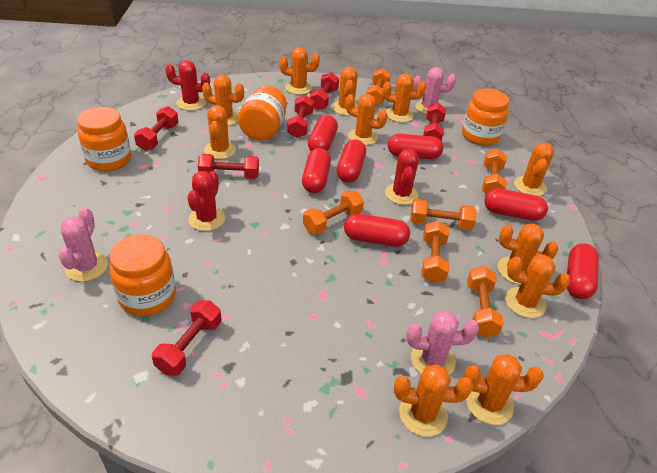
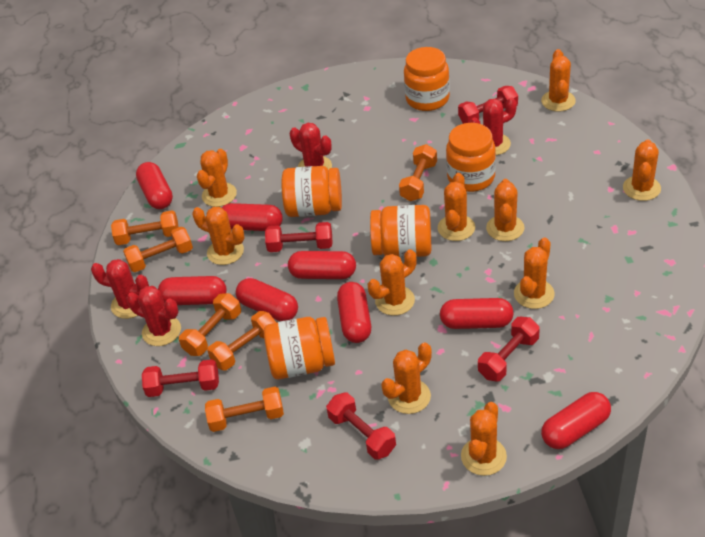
orange cactus: [202,75,244,126] [204,105,236,159] [279,47,320,95] [332,67,358,116] [345,94,388,145] [382,73,426,123] [394,364,473,437] [464,354,544,425] [497,223,558,285] [505,255,570,318] [514,143,554,196] = 11 -> [192,207,244,265] [197,149,237,207] [368,249,417,316] [381,342,432,414] [438,173,475,241] [461,402,507,476] [486,179,525,241] [514,237,555,309] [541,49,576,111] [623,139,661,201] = 10
orange jar: [77,107,131,171] [109,234,176,316] [238,85,287,141] [462,88,509,146] = 4 -> [264,317,335,379] [282,166,342,217] [370,205,431,258] [404,47,450,111] [446,123,496,192] = 5
pink cactus: [58,207,108,282] [406,310,479,375] [413,67,456,114] = 3 -> none = 0
red cactus: [165,60,210,110] [187,171,225,231] [385,149,419,205] = 3 -> [91,259,149,319] [127,286,181,346] [290,123,332,170] [470,98,517,155] = 4
red capsule: [302,148,331,193] [308,115,338,151] [336,139,366,183] [344,214,410,247] [388,134,443,159] [484,188,548,221] [567,243,599,299] = 7 -> [136,162,173,209] [158,276,227,305] [222,203,283,231] [236,278,298,321] [288,251,356,279] [337,282,371,343] [440,298,514,329] [541,392,611,449] = 8
red dumbbell: [134,106,179,151] [152,300,222,376] [198,154,259,179] [287,95,314,138] [310,72,339,111] [423,103,446,142] = 6 -> [142,359,219,397] [265,222,333,252] [326,392,396,459] [458,86,518,124] [478,317,540,382] = 5

